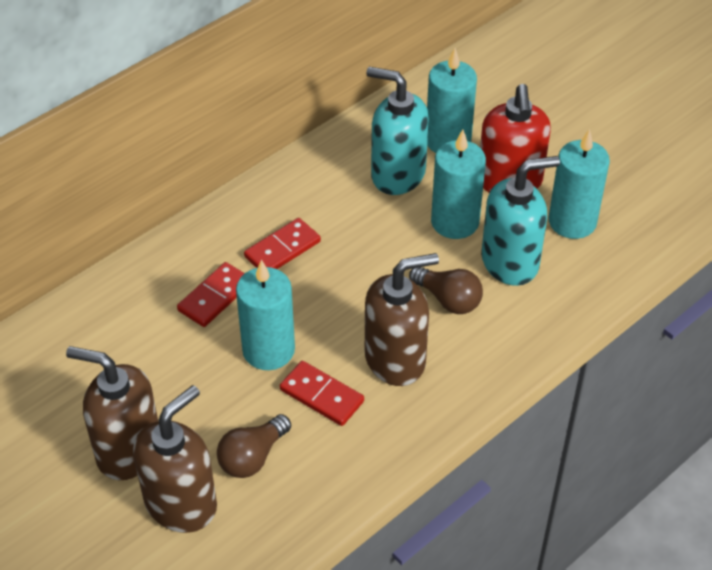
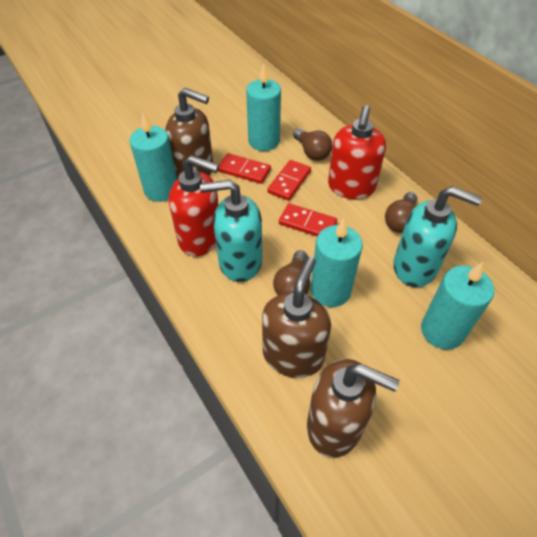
brown light bulb: [217,414,291,478] [409,267,483,314] = 2 -> [273,250,310,295] [293,128,332,161] [385,192,417,233] = 3
red soap dispenser: [480,84,551,193] = 1 -> [169,155,219,256] [328,105,386,199] = 2

